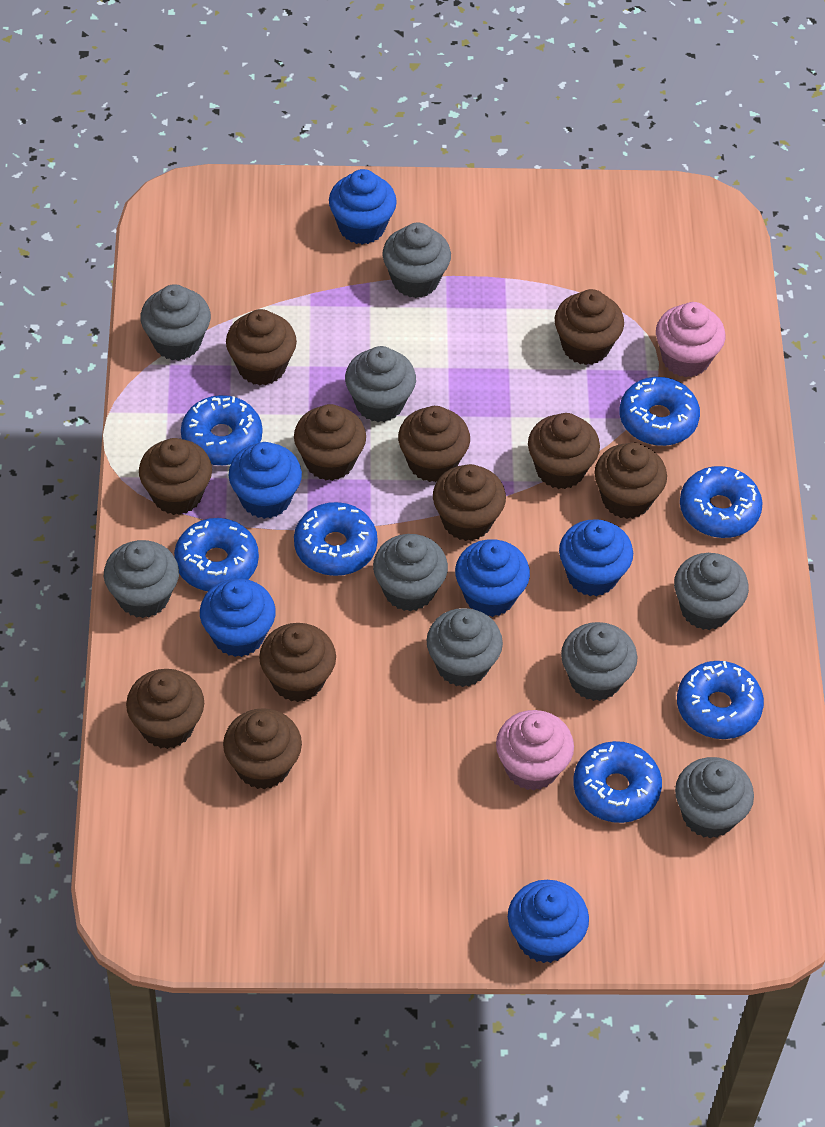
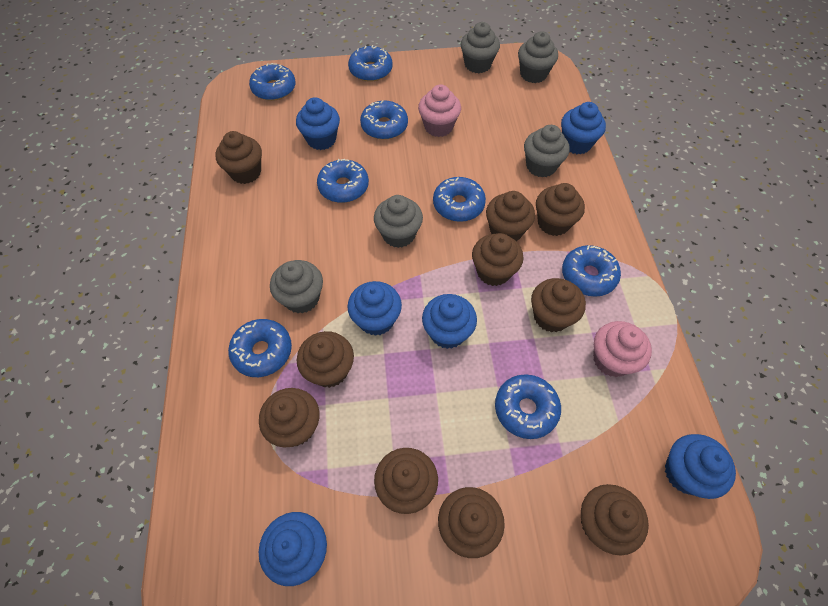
blue donut: [174,518,259,591] [181,395,262,465] [294,502,378,576] [573,741,662,823] [620,377,700,446] [677,661,764,739] [680,466,763,538] = 7 -> [228,319,292,377] [249,63,296,101] [317,159,369,203] [348,45,393,82] [360,100,408,140] [433,177,486,222] [495,374,561,439] [562,245,621,297] = 8
brown cupcake: [126,669,204,749] [139,438,212,515] [223,708,302,789] [226,309,297,385] [259,623,336,702] [294,404,366,481] [398,406,470,482] [433,464,506,541] [528,413,600,489] [555,289,624,365] [594,443,667,519] = 11 -> [215,131,262,184] [259,388,320,448] [297,331,354,388] [374,448,438,514] [438,487,505,558] [472,233,524,286] [486,191,535,242] [531,278,586,332] [536,183,585,236] [581,484,649,556] = 10
grey cupcake: [104,540,179,618] [140,284,211,361] [345,346,416,422] [373,534,448,611] [382,223,451,298] [427,608,503,687] [561,622,637,701] [674,553,749,630] [675,757,754,838] = 9 -> [270,260,323,314] [374,195,423,248] [461,22,500,73] [518,31,558,83] [524,125,570,178] = 5

